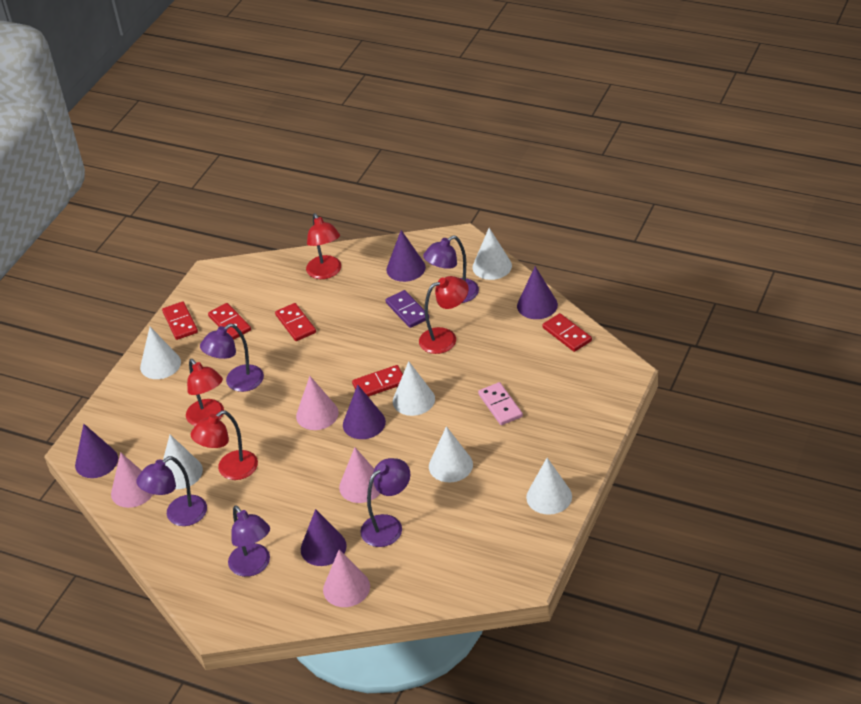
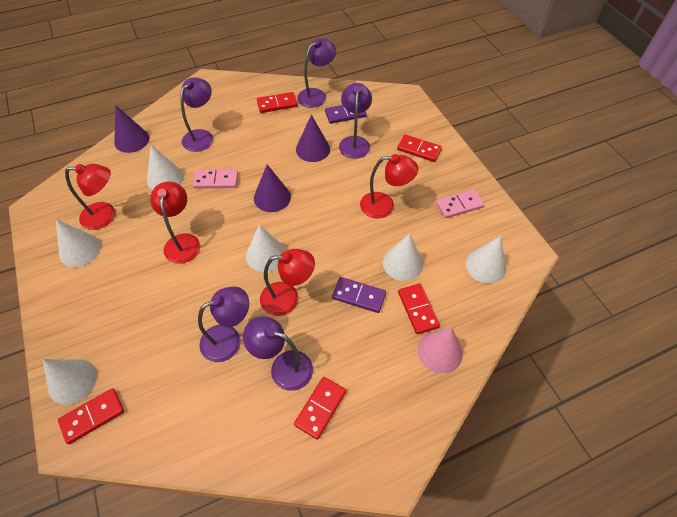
pink cone: [111,452,153,508] [296,376,339,430] [323,550,370,607] [339,447,380,503] = 4 -> [418,327,463,373] = 1
pink domino: [478,382,523,425] = 1 -> [193,169,238,188] [436,189,485,218] = 2
purple cone: [75,424,118,478] [301,509,347,566] [343,384,386,439] [386,230,426,282] [517,266,558,319] = 5 -> [114,106,149,153] [254,165,291,212] [296,115,330,162] = 3
purple domino: [385,290,429,328] = 1 -> [325,105,367,124] [332,277,386,313] = 2

